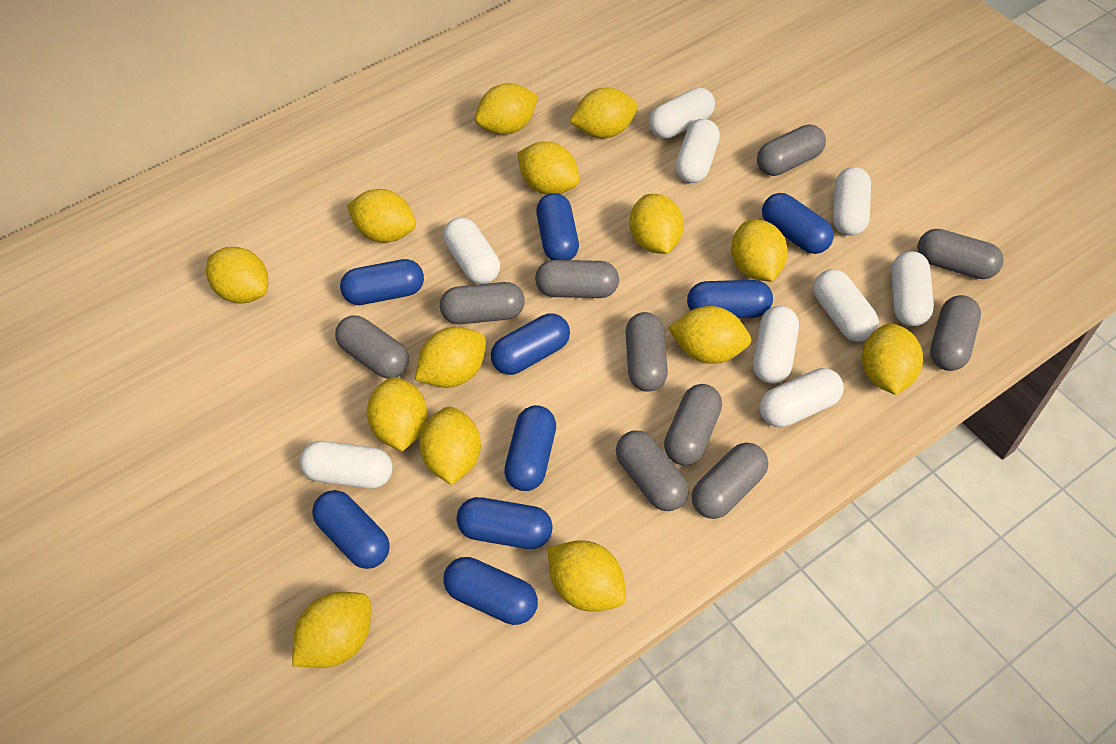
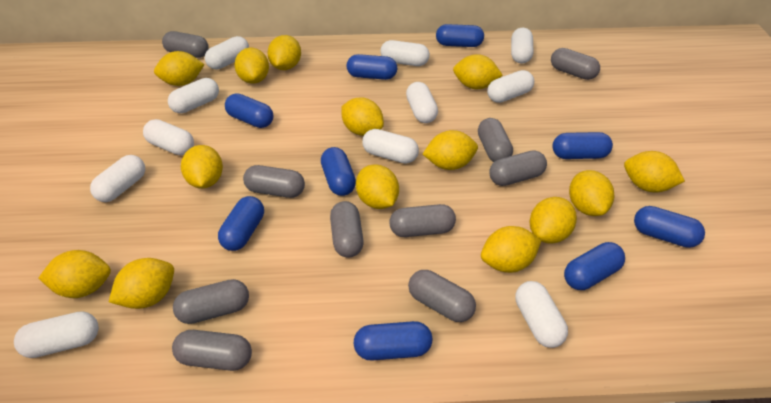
white capsule: [300,441,393,489] [443,217,500,284] [649,87,715,139] [675,119,720,183] [753,306,799,384] [760,368,844,428] [813,269,879,342] [833,167,871,236] [891,251,934,326] = 9 -> [14,311,99,358] [90,155,145,202] [143,119,194,155] [168,78,219,113] [205,36,249,69] [362,129,419,164] [380,40,430,66] [406,82,438,123] [487,70,534,103] [511,28,533,63] [515,281,568,348] = 11

